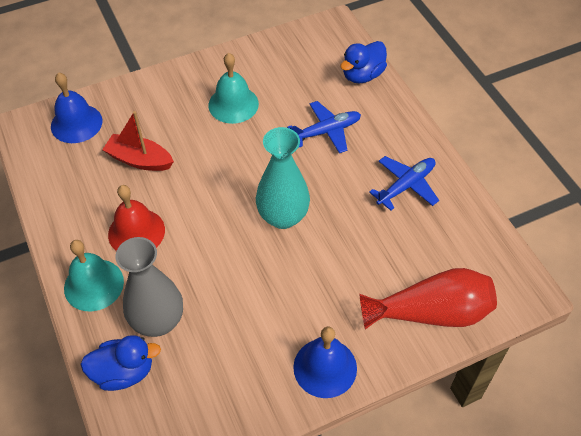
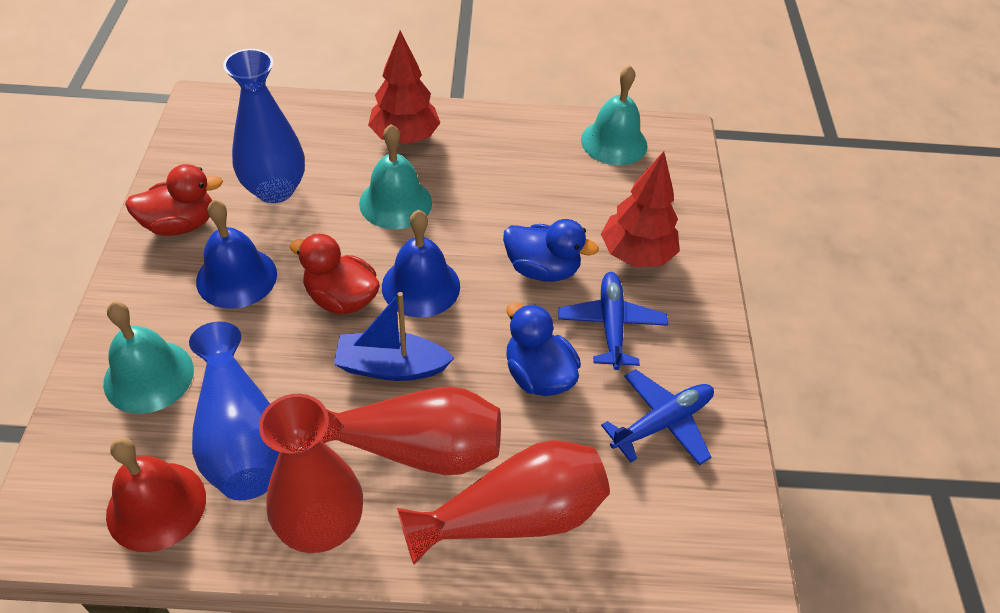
blue boat: none = 0 -> [334,292,454,381] = 1
blue vase: none = 0 -> [189,321,279,500] [223,49,305,203] = 2
grey vase: [116,237,183,337] = 1 -> none = 0
red boat: [102,111,174,171] = 1 -> none = 0
red duck: none = 0 -> [125,164,223,236] [290,234,380,314] = 2
red tree: none = 0 -> [368,31,441,144] [601,151,680,267] = 2
red vase: [359,268,497,330] = 1 -> [259,394,363,553] [321,386,501,475] [397,440,610,565] = 3
turquoise bell: [64,240,124,311] [208,53,259,124] = 2 -> [103,302,194,414] [359,124,432,229] [581,65,647,166] = 3
turquoise vase: [256,127,310,229] = 1 -> none = 0

